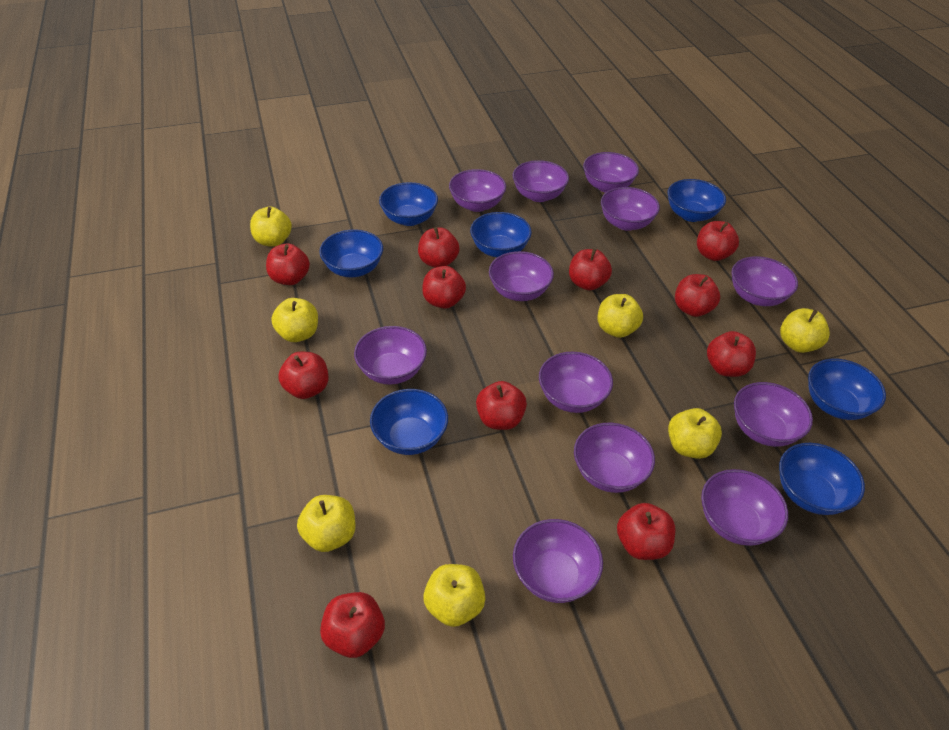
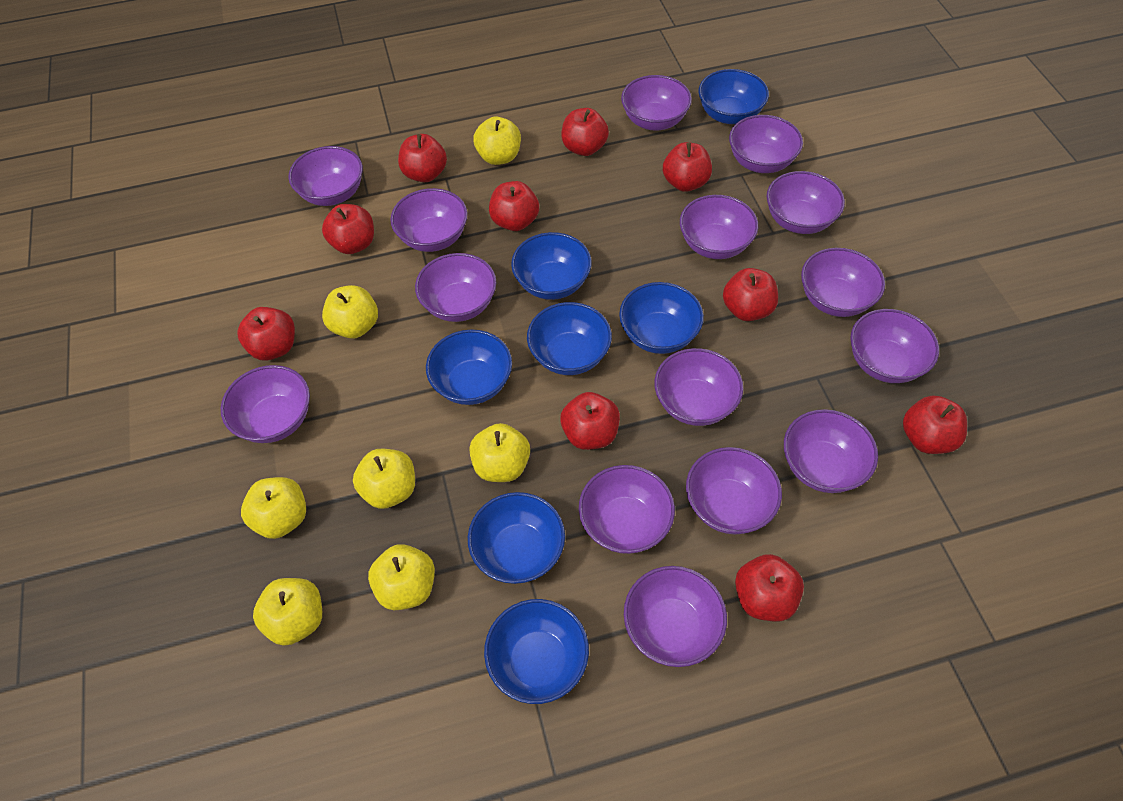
purple bowl: [354,326,427,385] [449,169,506,212] [489,251,554,301] [513,160,569,202] [513,519,603,603] [539,352,613,413] [574,423,655,493] [583,152,639,193] [601,187,660,231] [701,469,788,546] [731,256,798,306] [734,382,813,447] = 12 -> [221,365,310,443] [288,146,363,206] [390,188,468,252] [415,253,496,322] [579,465,675,554] [621,75,692,131] [624,566,727,667] [654,348,743,426] [680,195,758,259] [686,447,782,534] [729,115,803,173] [767,171,845,234] [784,409,878,493] [801,248,885,317] [850,309,939,383] = 15
red apple: [266,243,310,285] [278,352,328,399] [320,592,385,658] [418,227,459,268] [422,266,466,309] [476,381,527,430] [569,249,612,290] [617,503,675,560] [675,274,720,317] [697,221,739,261] [707,331,756,377] = 11 -> [237,307,295,361] [322,204,374,254] [398,134,447,182] [489,181,539,231] [560,392,620,450] [561,108,609,156] [663,142,712,192] [723,268,778,321] [735,554,804,621] [903,396,967,454] = 10

